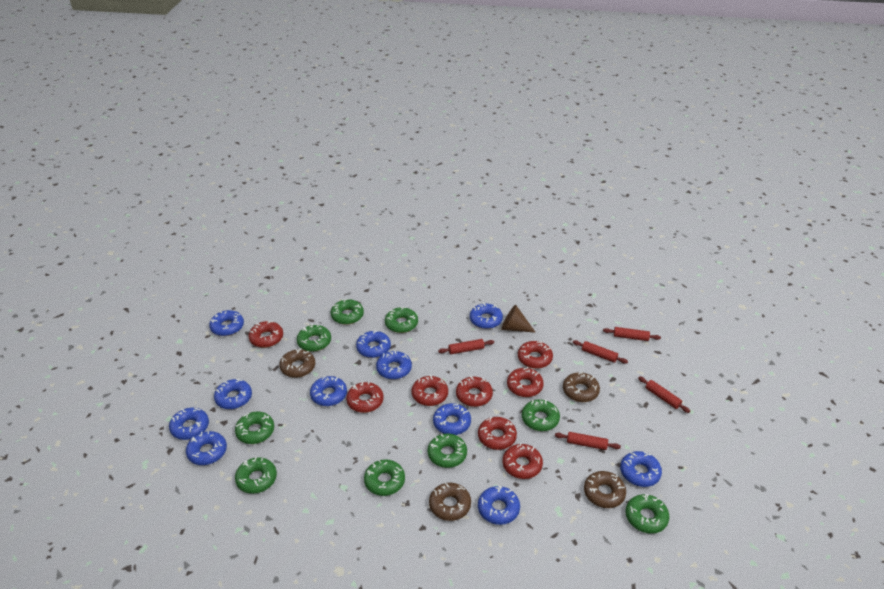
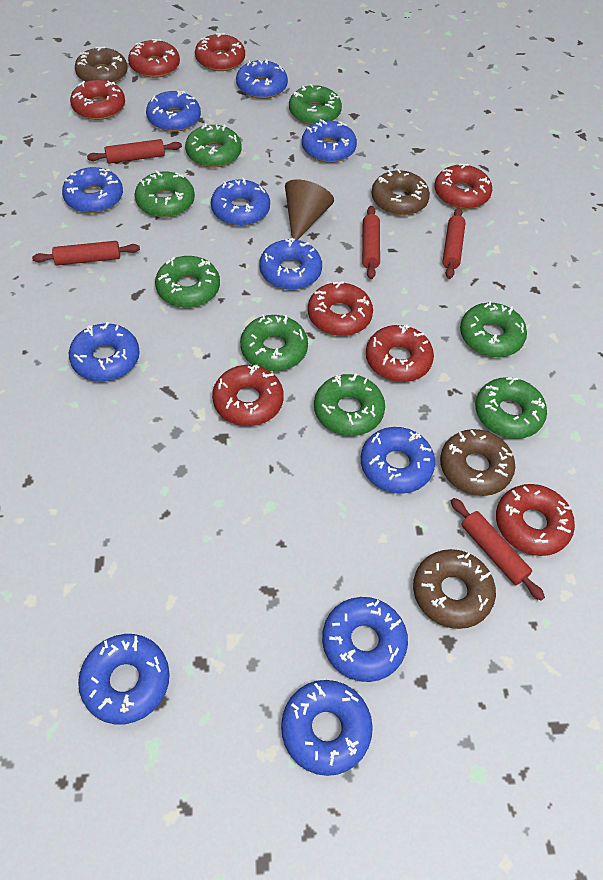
green donut: [235,412,274,444] [235,457,277,494] [297,324,331,352] [331,299,364,325] [364,459,405,496] [385,307,418,333] [427,433,467,468] [522,399,560,431] [625,494,669,534] = 9 -> [135,171,195,218] [155,256,220,308] [185,124,241,168] [240,315,308,371] [289,84,342,125] [314,373,385,436] [460,301,527,357] [475,377,547,439] = 8

